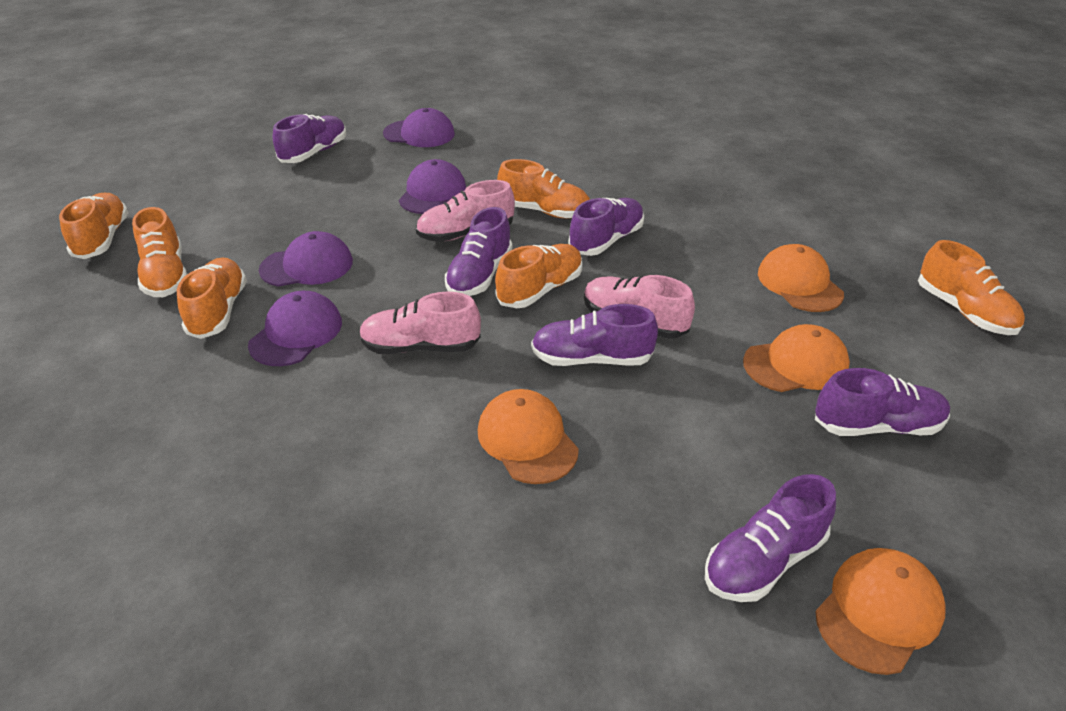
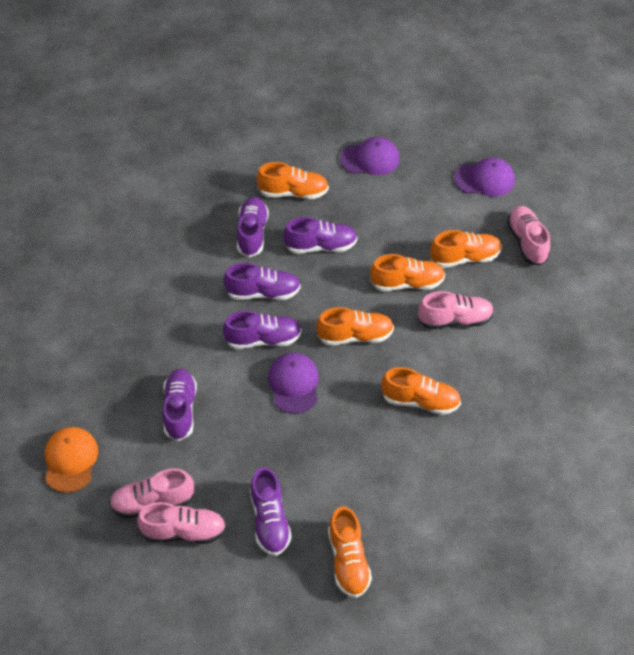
orange cap: [478,389,579,484] [743,324,850,392] [758,244,844,312] [815,548,946,675] = 4 -> [45,427,98,493] = 1
pink shoe: [359,292,481,354] [416,180,515,242] [584,275,695,339] = 3 -> [109,469,194,519] [137,502,226,544] [418,291,494,329] [507,206,550,266] = 4
purple cap: [248,291,342,366] [259,231,353,287] [383,108,455,147] [399,159,466,214] = 4 -> [268,353,319,414] [340,137,400,175] [454,157,515,197] = 3

